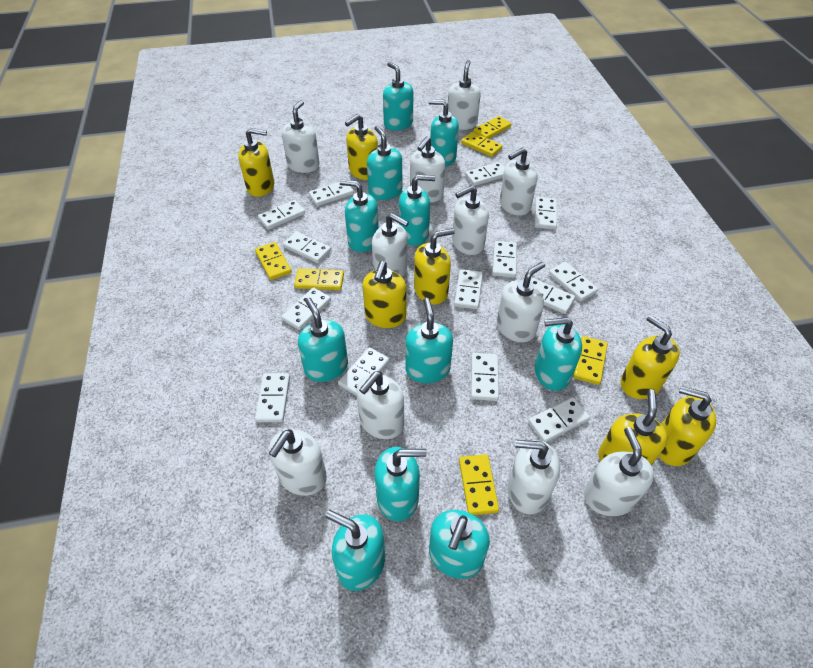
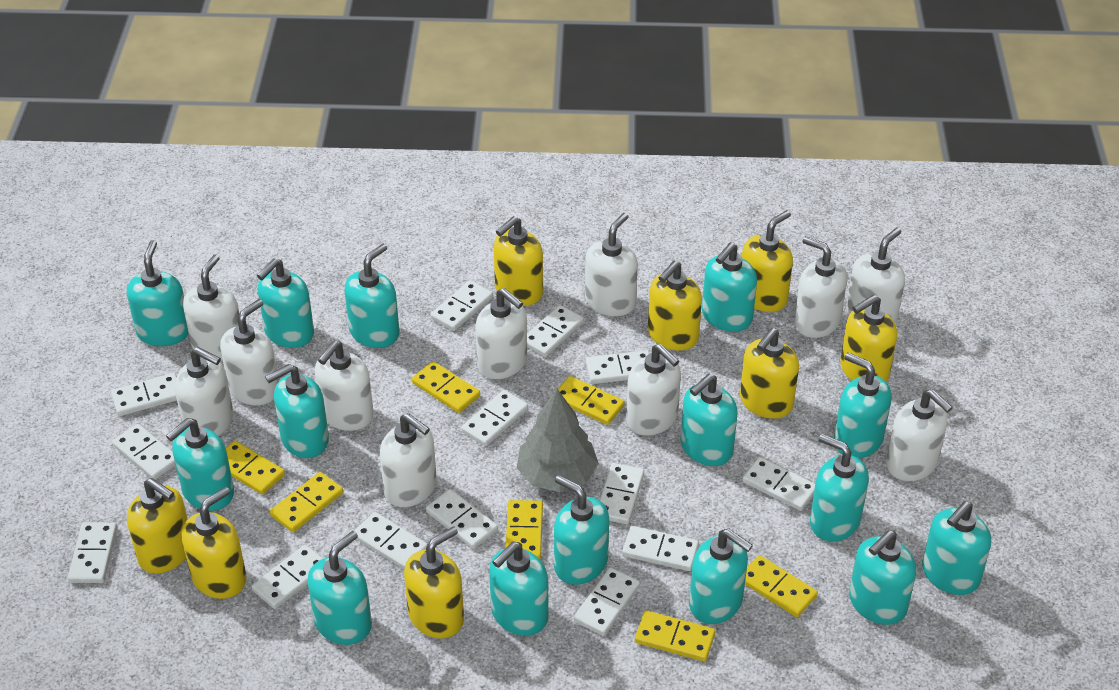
grey tree: none = 0 -> [517,389,599,492] = 1
turquoise soap dispenser: [298,297,348,382] [325,510,385,591] [340,180,379,252] [367,125,402,200] [375,447,427,521] [383,62,413,131] [399,174,435,246] [406,298,453,383] [428,99,459,167] [429,510,490,579] [535,317,582,391] = 11 -> [127,240,189,346] [166,418,234,511] [257,258,314,348] [265,364,329,458] [307,531,372,645] [344,244,399,348] [489,542,549,636] [554,475,609,585] [680,374,738,466] [689,529,753,624] [702,242,757,332] [810,434,869,542] [834,352,892,458] [849,530,916,625] [922,501,991,595] = 15
yellow domino: [255,242,292,280] [294,268,344,290] [459,454,499,515] [461,132,502,157] [473,116,511,139] [573,336,608,385] = 6 -> [226,441,285,495] [270,472,343,532] [412,361,480,413] [506,500,543,559] [558,376,625,425] [635,610,715,662] [745,555,818,617] = 7
yellow soap dispenser: [238,128,274,197] [345,114,378,180] [362,261,406,328] [414,228,455,305] [598,389,668,466] [621,315,680,399] [659,386,716,466] = 7 -> [127,478,188,574] [182,486,247,599] [404,526,464,638] [494,216,543,306] [648,261,702,351] [740,328,799,419] [742,210,793,312] [840,295,897,382] = 8

